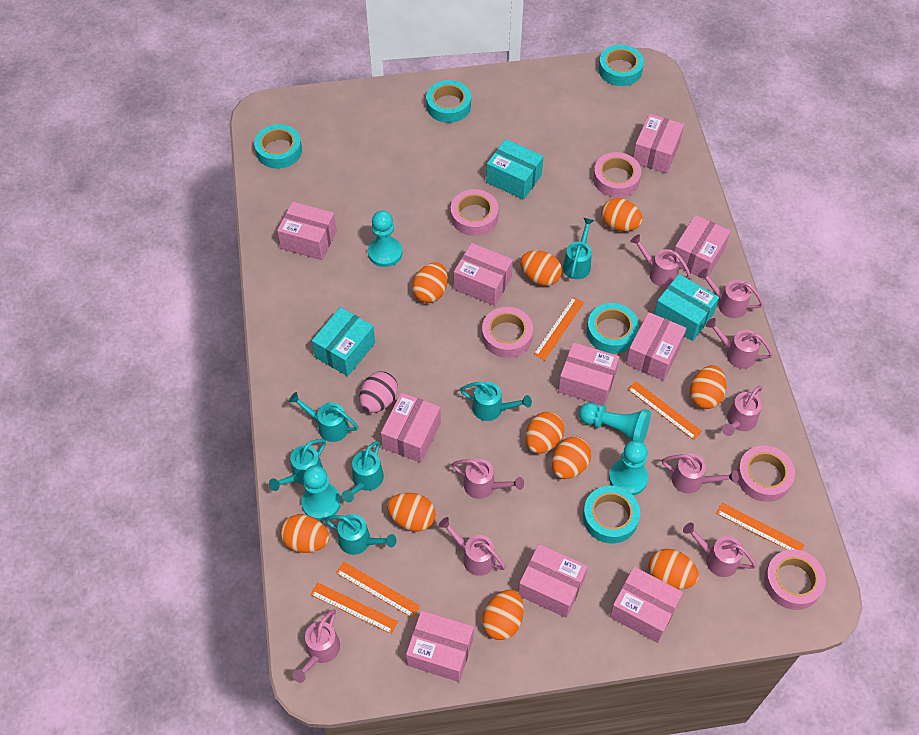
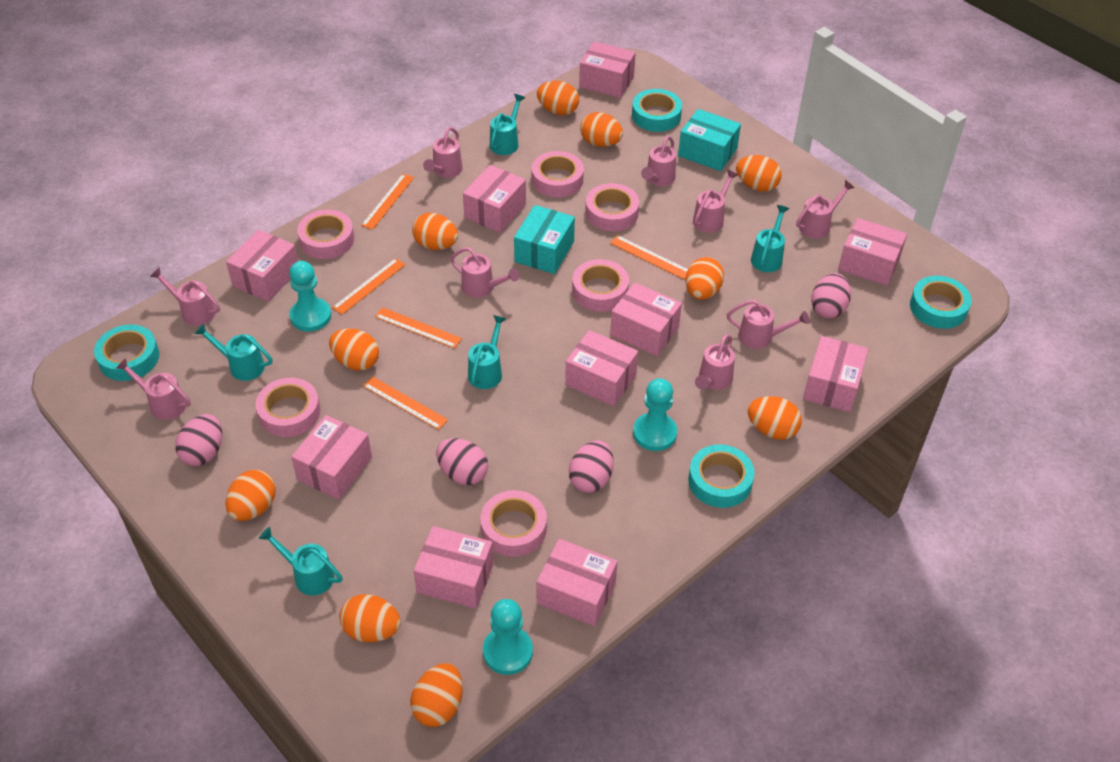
pink egg: [360,371,398,413] = 1 -> [175,414,222,466] [436,438,488,485] [569,440,614,493] [811,273,851,318] = 4
pink tape: [451,189,499,236] [482,307,533,358] [593,152,641,198] [737,446,795,502] [764,549,826,610] = 5 -> [256,378,321,437] [297,209,354,259] [480,490,547,557] [532,151,584,197] [572,259,629,312] [585,183,639,231] = 6
turquoise box: [312,307,375,376] [486,139,544,200] [654,274,719,341] = 3 -> [514,205,575,274] [678,109,741,171] = 2
turquoise pawn: [301,465,341,521] [368,210,402,267] [579,403,651,443] [609,440,648,495] = 4 -> [289,261,331,332] [483,599,533,675] [633,378,677,451] = 3
turquoise tape: [254,124,302,169] [426,80,471,123] [583,486,640,544] [587,303,639,354] [598,45,644,86] = 5 -> [94,324,159,381] [632,89,682,132] [688,444,755,508] [910,276,972,329] = 4
turquoise watering can: [269,439,326,491] [289,392,358,442] [325,514,396,555] [342,441,384,502] [460,382,532,421] [563,218,594,279] = 6 -> [195,323,272,381] [259,527,343,595] [468,315,506,389] [490,94,525,155] [751,205,789,272] = 5

